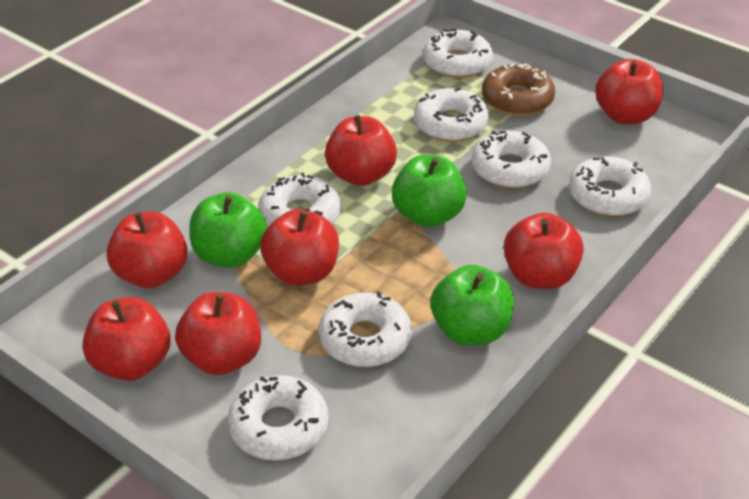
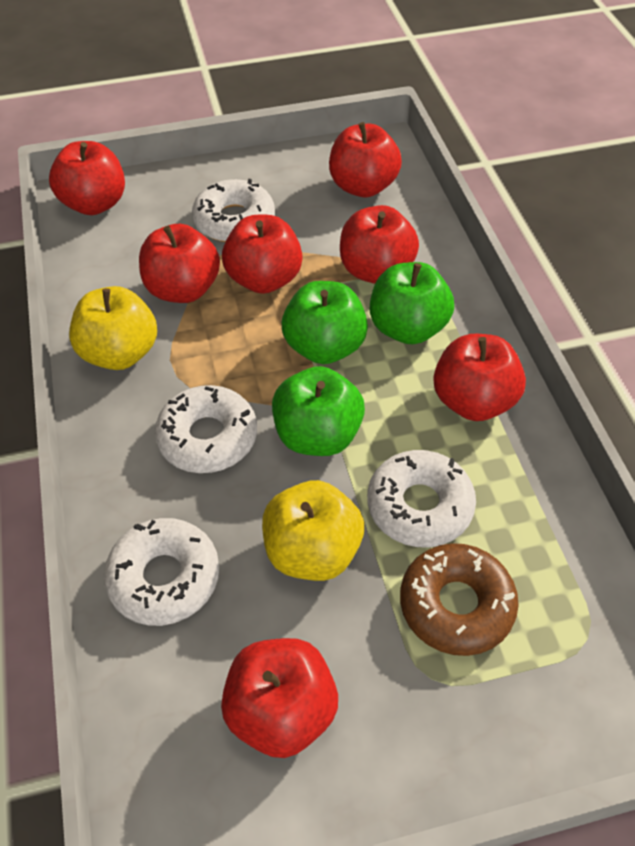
white donut: [228,375,328,460] [259,173,341,226] [319,291,412,367] [414,88,489,142] [423,29,493,78] [472,131,551,188] [569,156,651,216] = 7 -> [104,518,219,626] [155,385,257,473] [192,179,275,242] [367,450,476,548] = 4
yellow apple: none = 0 -> [69,286,157,370] [262,480,364,581] = 2

